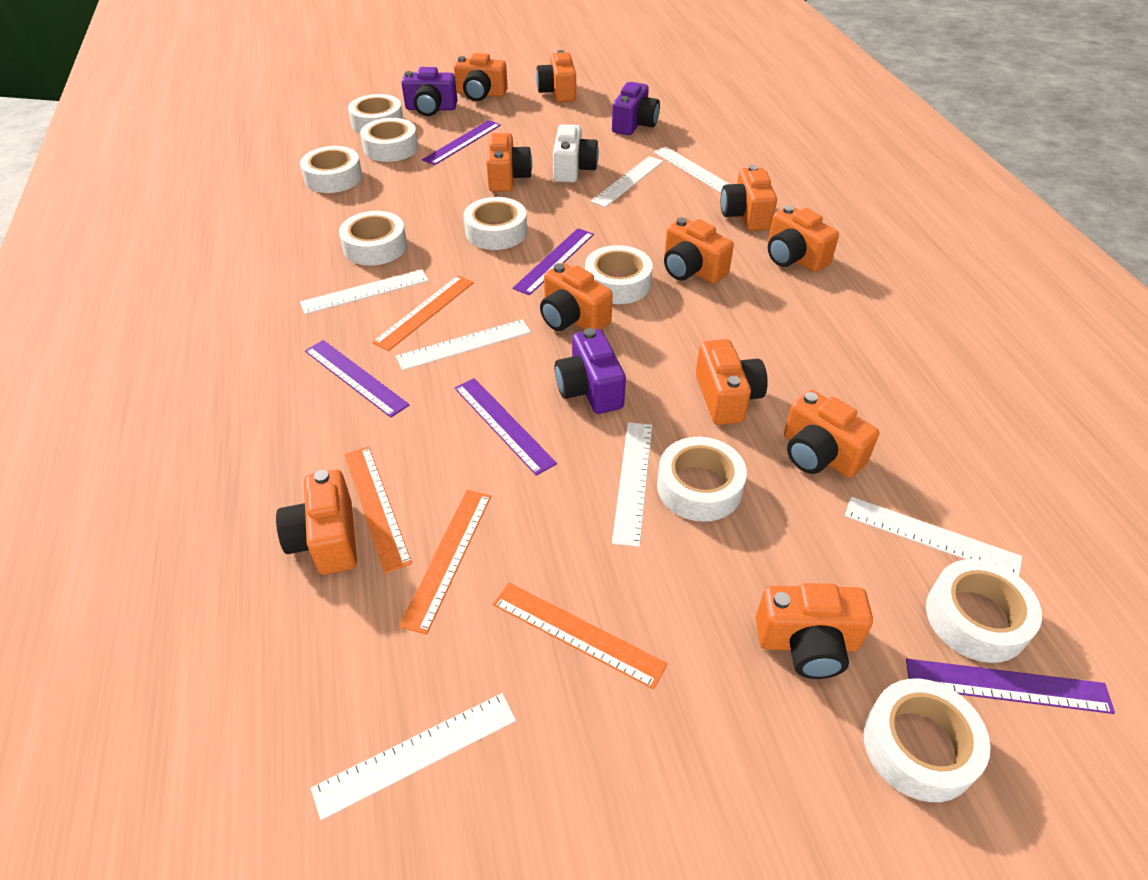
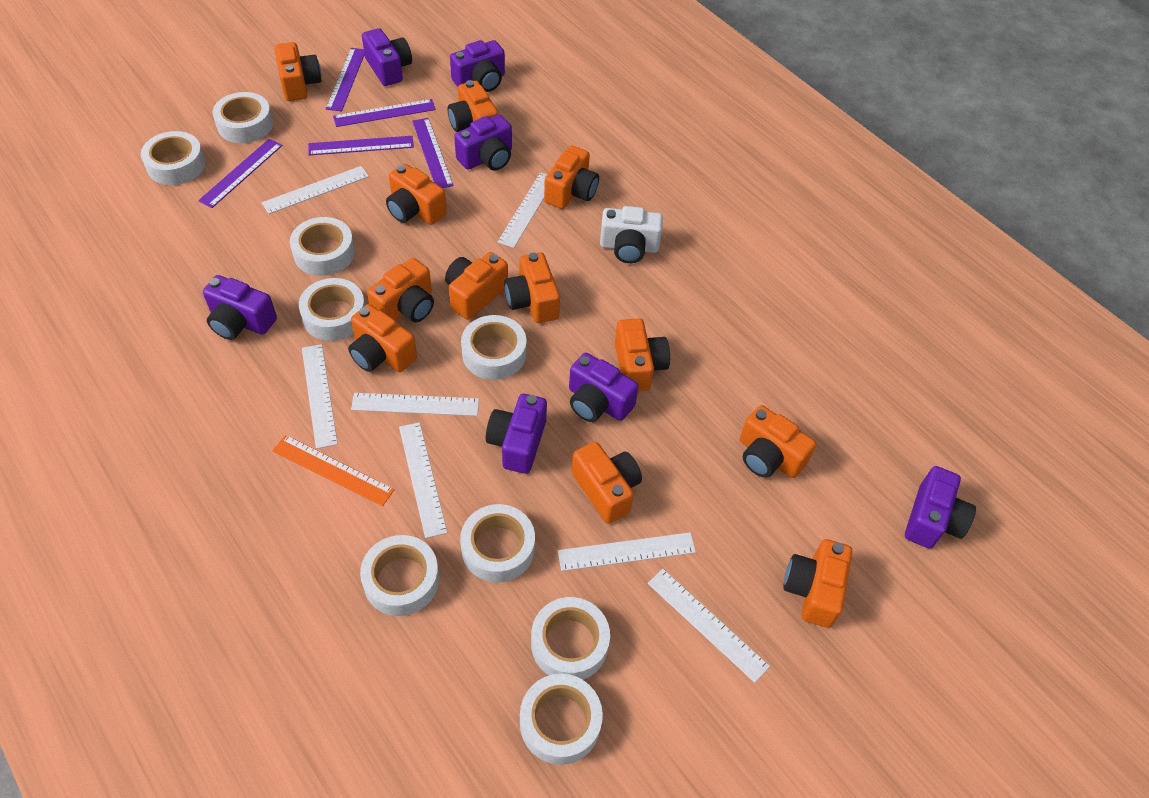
orange camera: [276,469,357,575] [454,53,508,101] [486,133,532,192] [536,50,576,102] [540,263,613,331] [664,217,734,284] [696,339,768,425] [721,165,777,231] [756,583,873,679] [768,205,839,272] [784,390,879,478] = 11 -> [275,42,322,101] [348,304,417,372] [367,258,434,322] [386,164,447,225] [445,252,508,320] [448,80,499,132] [504,252,560,323] [544,145,599,209] [572,442,642,524] [615,318,670,391] [740,405,816,478] [783,539,852,628] = 12
orange ruler: [344,447,412,574] [372,275,474,351] [399,490,491,635] [493,582,668,689] = 4 -> [272,435,395,507] = 1
purple camera: [401,67,457,116] [554,328,626,414] [612,82,660,135] = 3 -> [203,275,277,340] [362,28,412,86] [450,40,505,92] [454,115,512,171] [486,394,547,474] [569,353,639,422] [905,466,976,549] = 7

